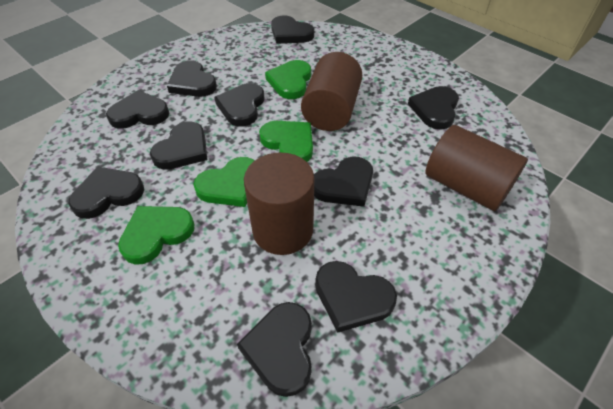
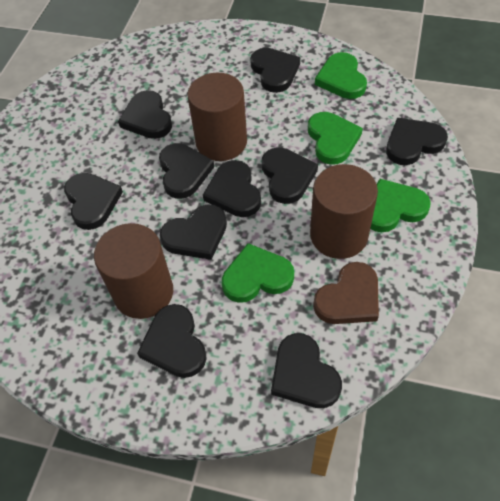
brown heart: none = 0 -> [313,262,379,324] = 1

